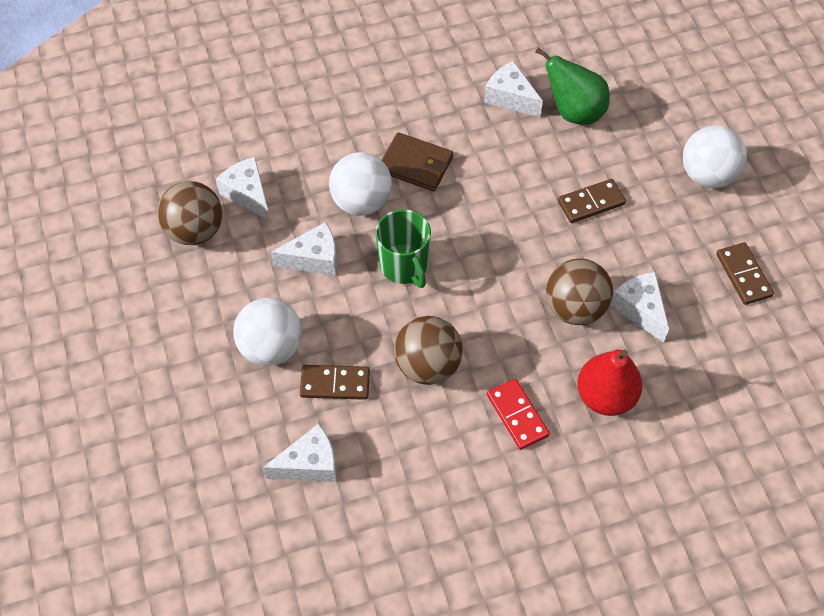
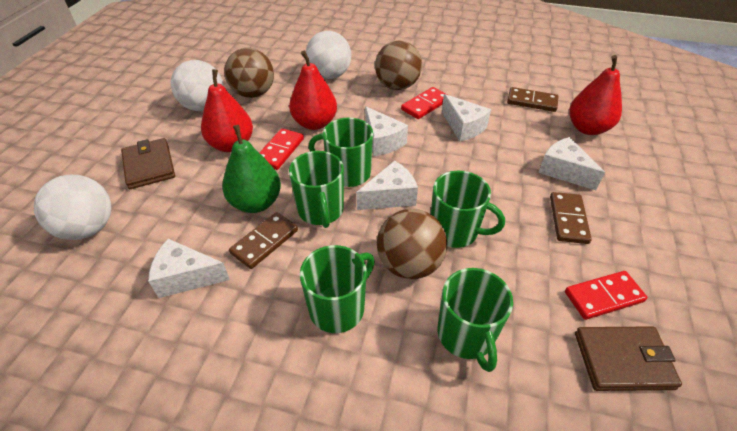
brown wallet: [381,132,453,191] = 1 -> [121,138,175,189] [575,326,682,391] = 2
green mug: [375,209,431,288] = 1 -> [289,151,344,228] [300,245,375,333] [308,118,373,187] [431,171,505,248] [437,268,513,372] = 5
red domino: [487,379,550,450] = 1 -> [259,128,304,170] [401,87,448,119] [565,271,647,320] = 3
red pear: [577,350,643,416] = 1 -> [201,69,253,152] [289,50,337,130] [569,55,622,135] = 3

